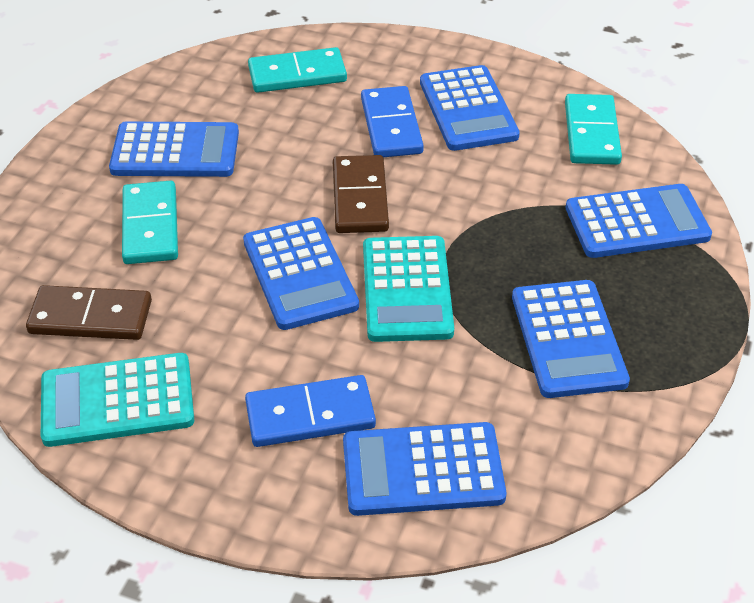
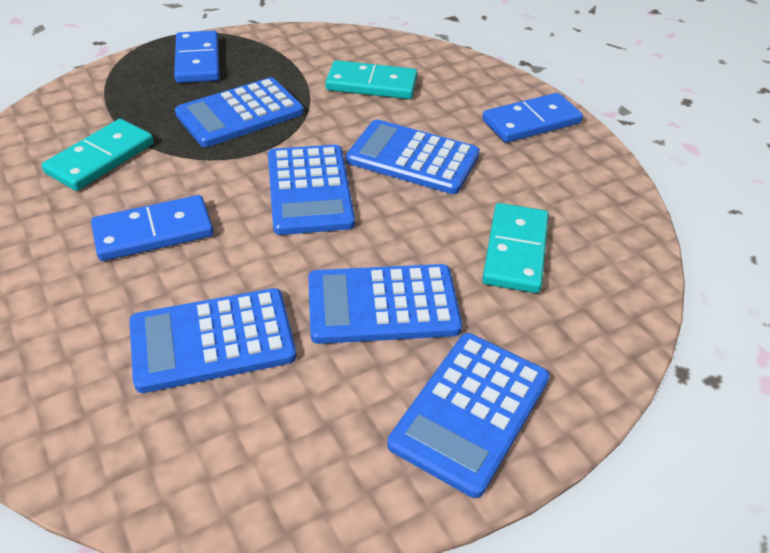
blue domino: [245,375,376,447] [361,86,424,157] = 2 -> [91,195,214,261] [174,30,220,83] [482,93,583,143] = 3
brown domino: [26,285,152,340] [333,155,389,233] = 2 -> none = 0
turquoise calculator: [41,353,194,447] [363,236,454,342] = 2 -> none = 0

